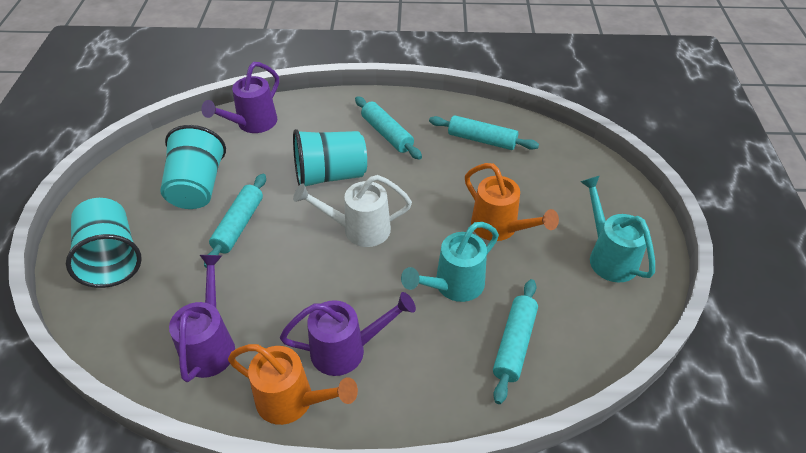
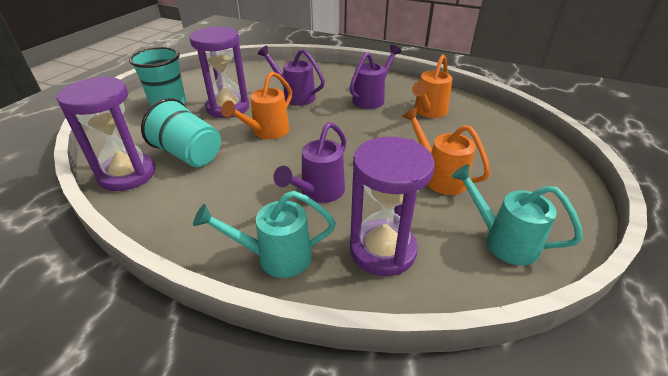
orange watering can: [228,344,358,425] [465,163,559,241] = 2 -> [221,71,292,139] [402,107,490,195] [412,54,452,118] = 3
purple hourglass: none = 0 -> [56,76,155,191] [190,27,249,118] [350,137,435,276] = 3
turquoise cup: [66,198,142,288] [160,125,226,209] [293,129,367,187] = 3 -> [129,47,186,107] [141,98,221,167] = 2
turquoise rolling pin: [204,174,266,268] [355,96,422,160] [429,115,539,150] [493,279,538,404] = 4 -> none = 0
white watering can: [293,175,412,247] = 1 -> none = 0

